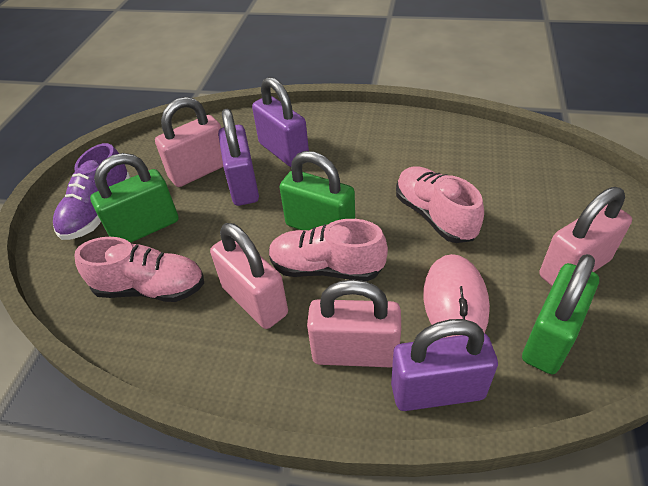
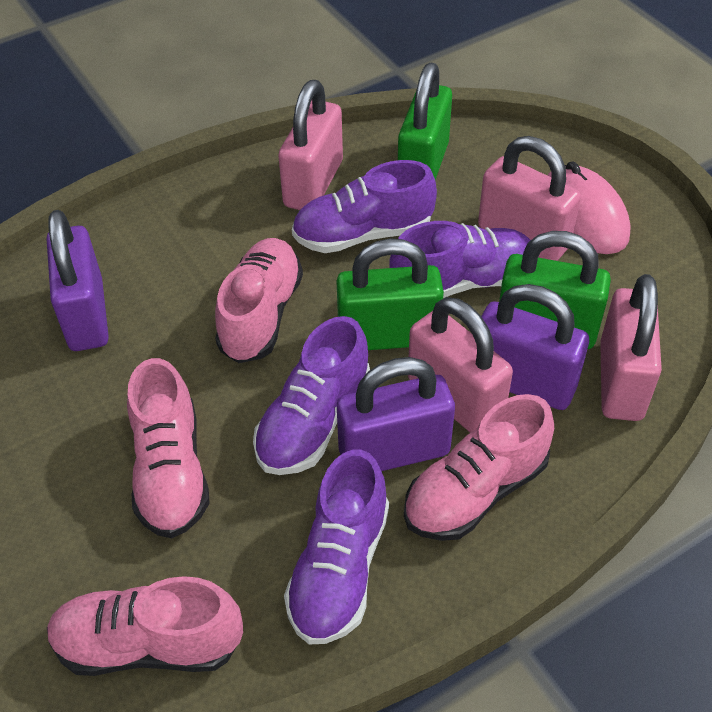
pink shoe: [74,237,204,302] [269,219,388,281] [396,166,484,243] = 3 -> [47,576,243,676] [127,358,210,538] [215,238,303,363] [404,394,554,541] = 4
purple shoe: [53,143,131,240] = 1 -> [253,316,370,475] [284,450,389,645] [292,160,437,253] [389,221,531,298] = 4

